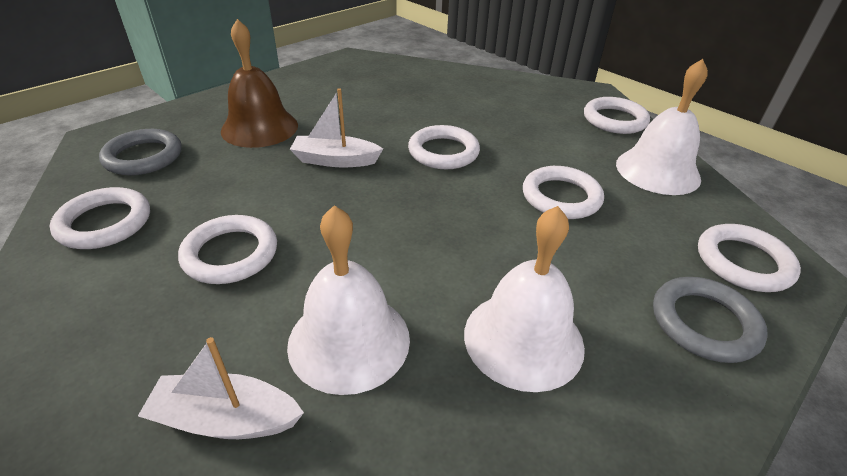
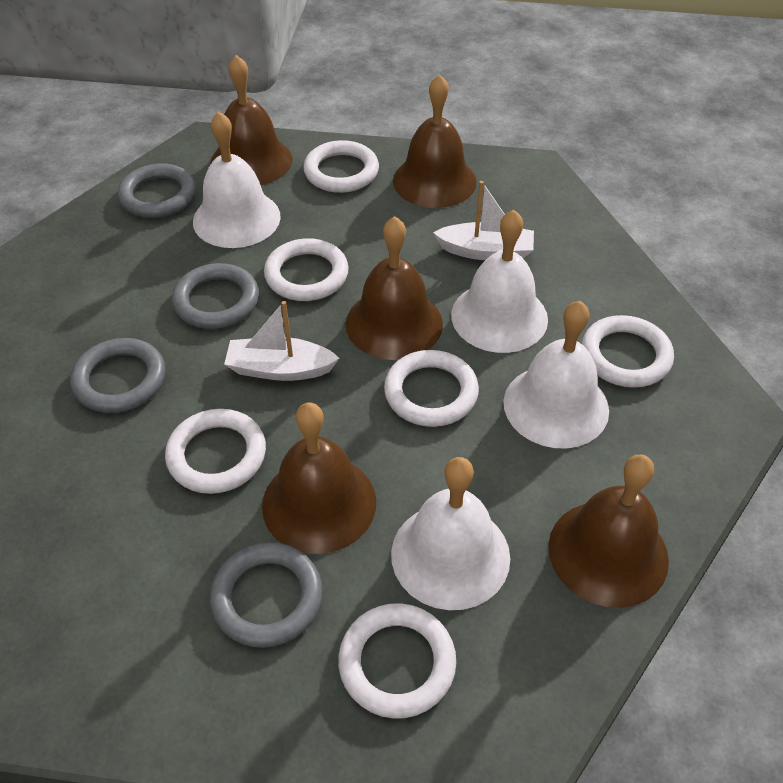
brown bell: [221,19,298,148] = 1 -> [210,55,293,185] [262,402,376,554] [346,216,443,360] [393,74,477,208] [549,455,669,608] = 5
grey ring: [99,129,182,175] [653,277,768,363] = 2 -> [70,338,166,413] [118,163,196,218] [172,263,259,329] [210,542,323,648] = 4
white bell: [287,205,410,395] [464,206,585,392] [616,59,708,195] = 3 -> [193,111,281,248] [391,457,510,610] [451,209,548,353] [504,301,609,448] = 4

